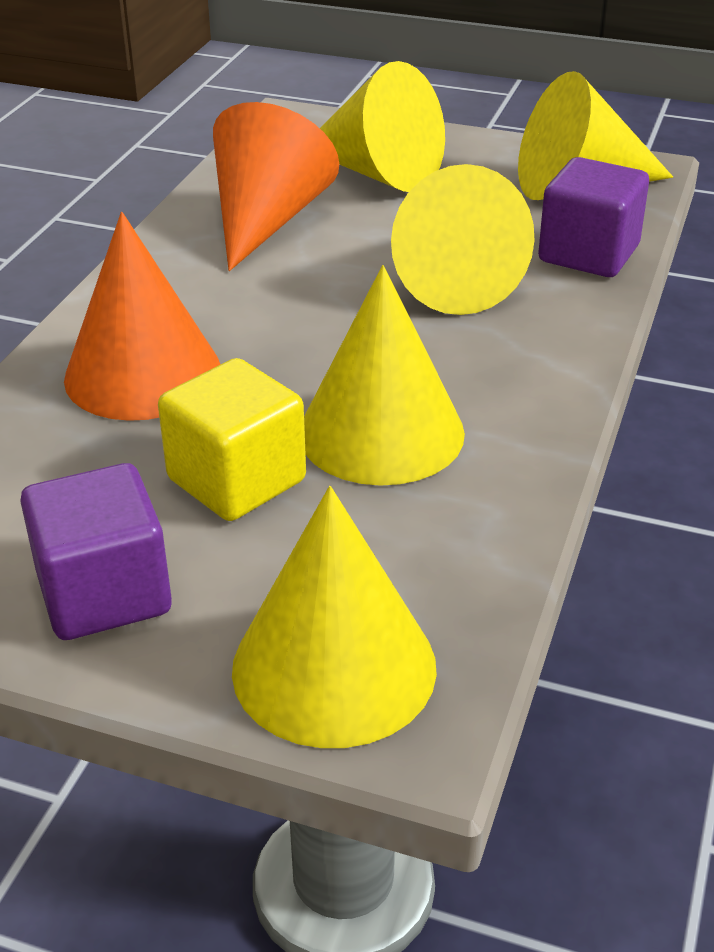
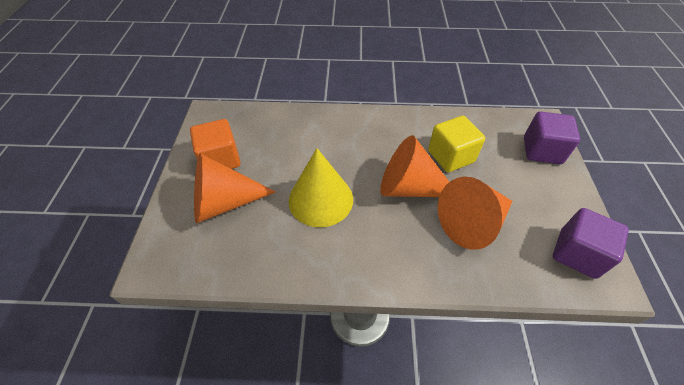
orange cone: [64,212,220,421] [213,102,339,271] = 2 -> [194,153,276,223] [380,135,449,197] [438,177,512,250] = 3
orange cube: none = 0 -> [190,119,241,169] = 1
yellow cone: [232,486,437,748] [304,265,465,486] [320,61,445,192] [391,164,535,315] [518,71,673,200] = 5 -> [288,148,353,227] = 1

